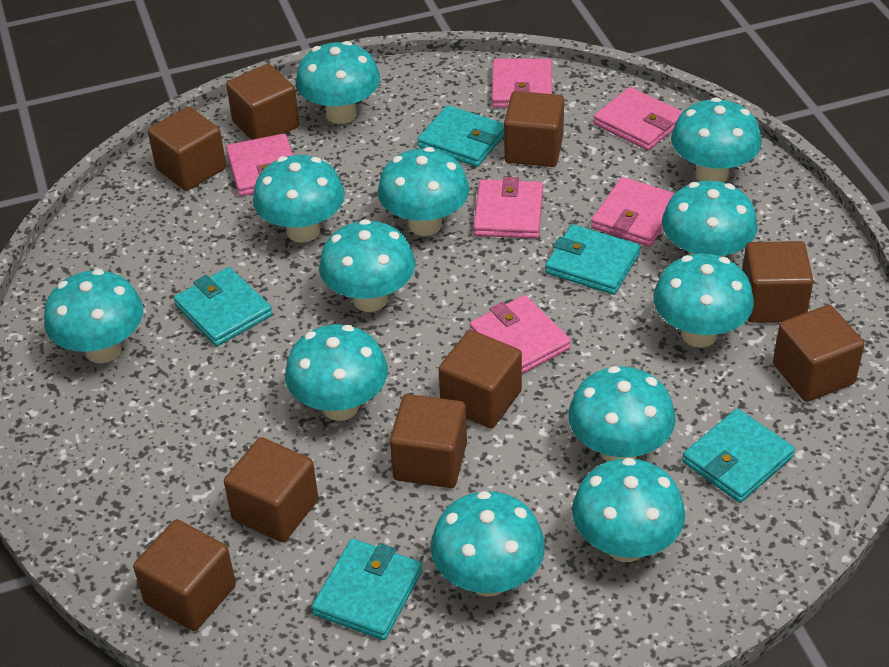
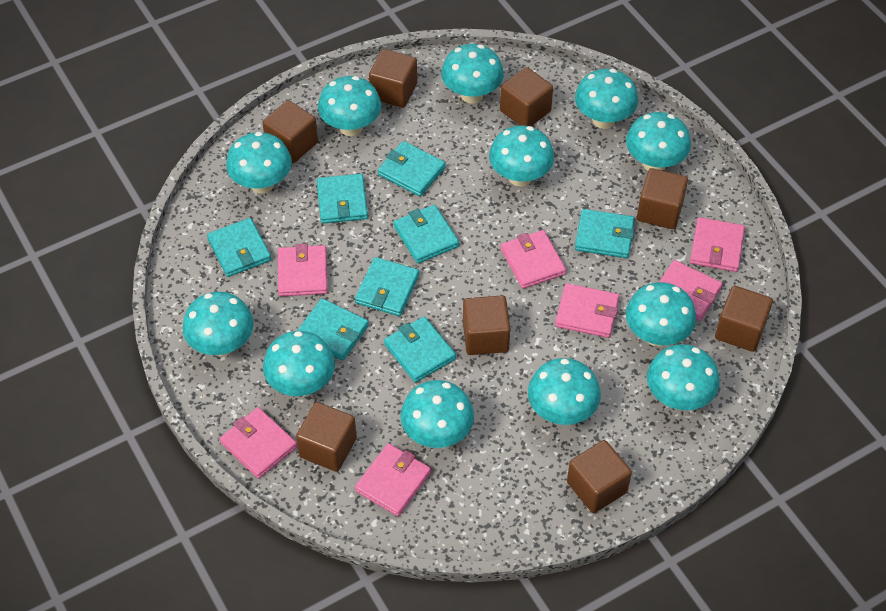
brown cube: [133,519,236,631] [148,107,226,191] [224,437,318,542] [226,64,300,140] [390,394,467,488] [439,330,522,428] [504,91,564,167] [742,241,813,323] [773,305,864,402] = 9 -> [262,100,318,163] [296,402,357,472] [369,49,417,108] [463,295,510,355] [500,67,553,126] [567,440,632,513] [637,168,688,229] [715,286,773,352] = 8
pink wallet: [226,134,293,196] [469,295,571,374] [473,177,543,239] [492,58,552,108] [591,177,675,247] [594,87,683,151] = 6 -> [220,407,297,479] [278,244,328,296] [355,443,431,516] [501,230,566,289] [555,283,619,338] [659,260,722,321] [690,217,745,272] = 7
turquoise wallet: [174,267,272,346] [312,539,422,640] [417,105,504,167] [545,224,640,295] [682,409,795,503] = 5 -> [207,218,271,277] [297,298,369,361] [317,174,368,224] [355,257,419,316] [378,141,446,196] [384,317,456,383] [394,205,459,264] [575,209,635,258] = 8

